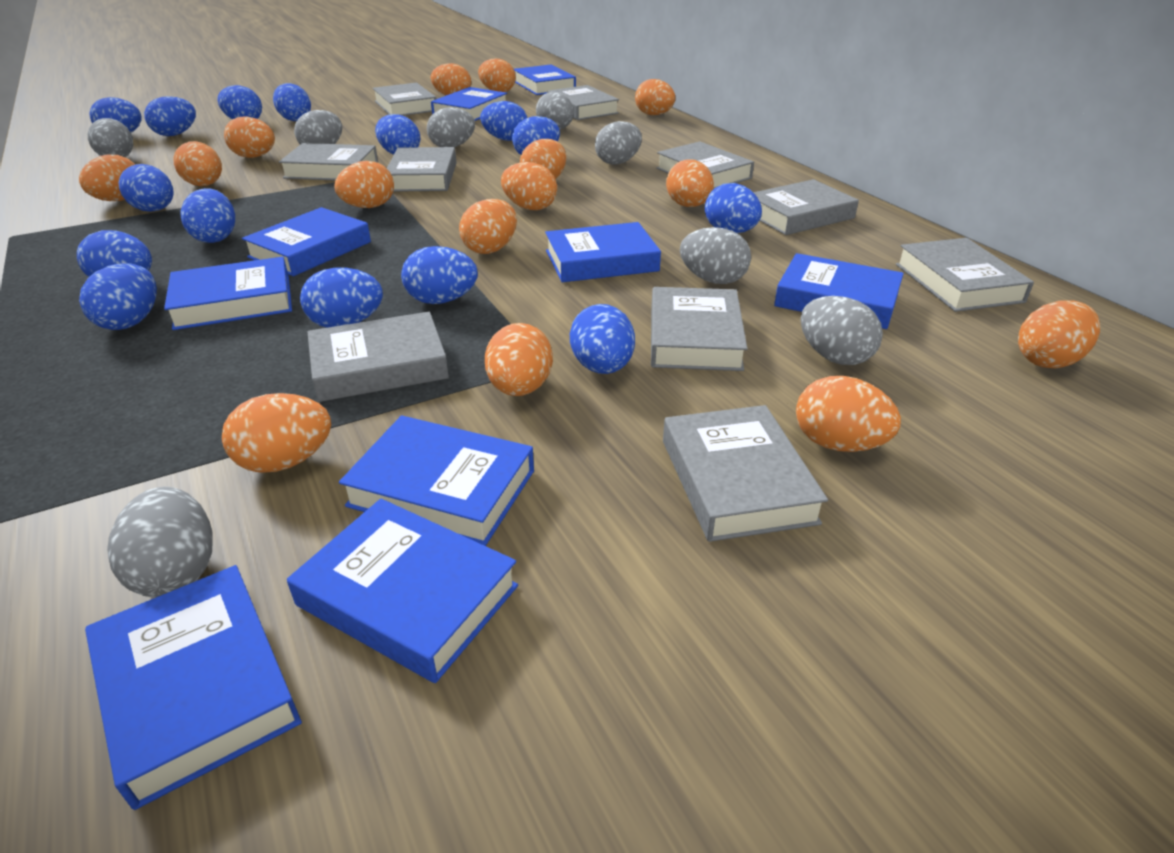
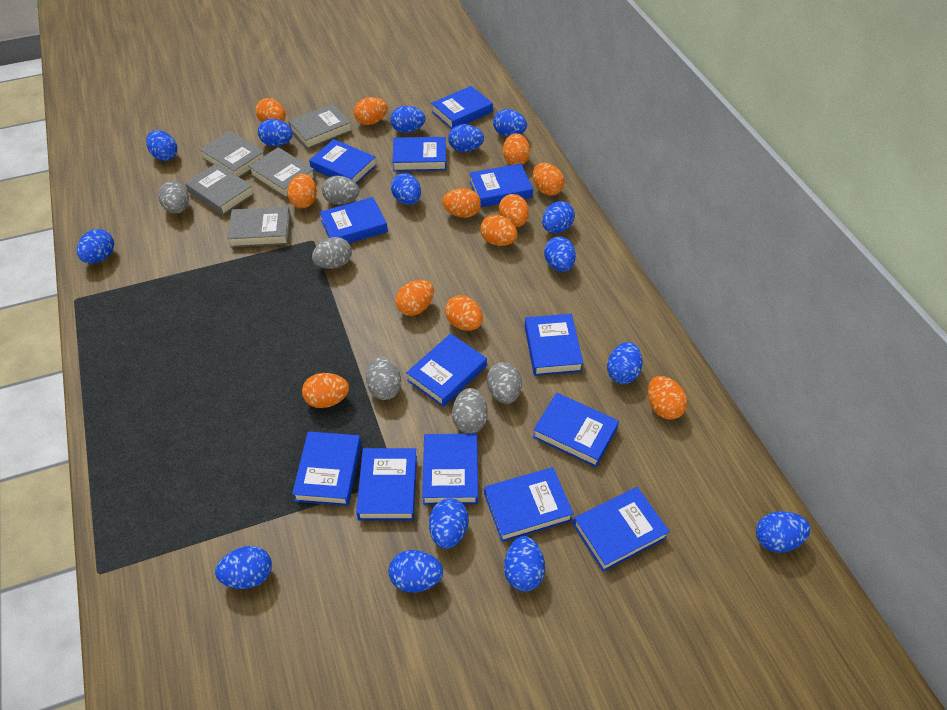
blue book: [85,565,302,810] [164,257,292,330] [242,207,371,276] [287,499,518,683] [339,415,534,546] [431,87,507,121] [514,64,576,95] [545,222,661,282] [774,253,904,329] = 9 -> [292,432,361,506] [309,139,377,184] [320,197,388,243] [356,448,417,521] [392,137,446,171] [406,334,487,407] [422,434,478,505] [431,86,493,129] [470,164,533,207] [484,467,574,542] [525,314,584,376] [533,393,619,467] [573,487,670,572] = 13
grey book: [279,143,378,180] [307,312,449,402] [373,83,436,116] [387,147,457,192] [547,85,619,120] [651,287,747,371] [656,141,754,188] [663,405,828,542] [753,179,859,235] [896,238,1034,312] = 10 -> [185,163,254,215] [199,131,265,178] [227,207,291,248] [248,147,316,198] [288,104,352,149] = 5
grey egg: [88,118,133,157] [107,486,213,597] [294,110,342,144] [427,107,475,147] [536,92,574,130] [595,121,642,165] [680,227,751,284] [800,296,883,365] = 8 -> [158,181,189,214] [312,237,352,269] [322,176,360,205] [366,357,401,400] [452,388,488,434] [487,362,522,404] = 6
orange egg: [79,155,135,201] [173,141,222,186] [222,393,331,473] [224,116,275,158] [334,161,394,208] [431,63,471,95] [459,199,517,254] [478,59,516,92] [485,323,553,396] [501,162,557,210] [520,139,566,179] [635,79,675,115] [666,159,714,207] [796,376,901,452] [1018,300,1100,368] = 15 -> [255,98,286,122] [287,174,317,208] [302,373,349,408] [354,97,388,125] [395,280,434,316] [442,188,481,218] [445,295,483,331] [480,215,517,246] [499,194,529,227] [503,133,530,165] [533,163,565,196] [648,376,687,420] = 12

